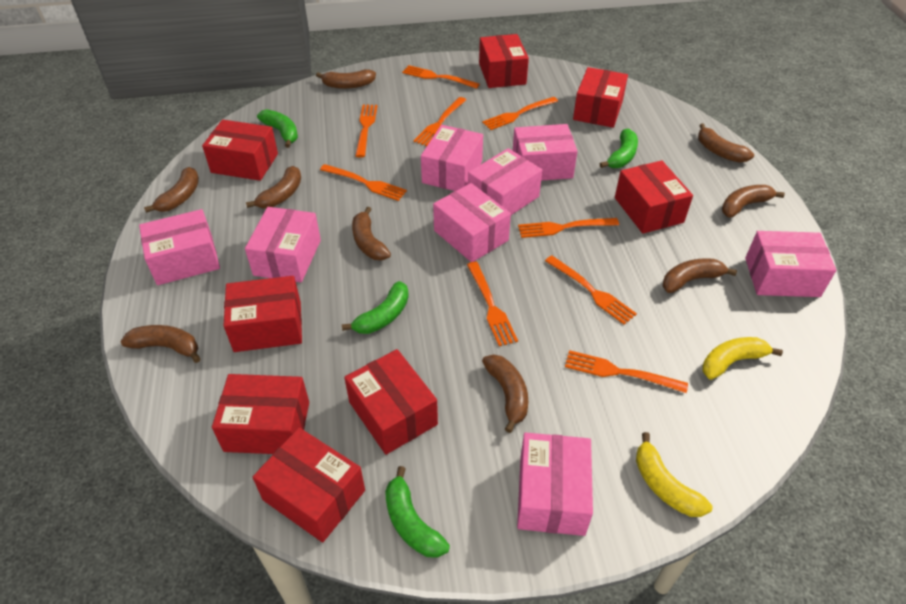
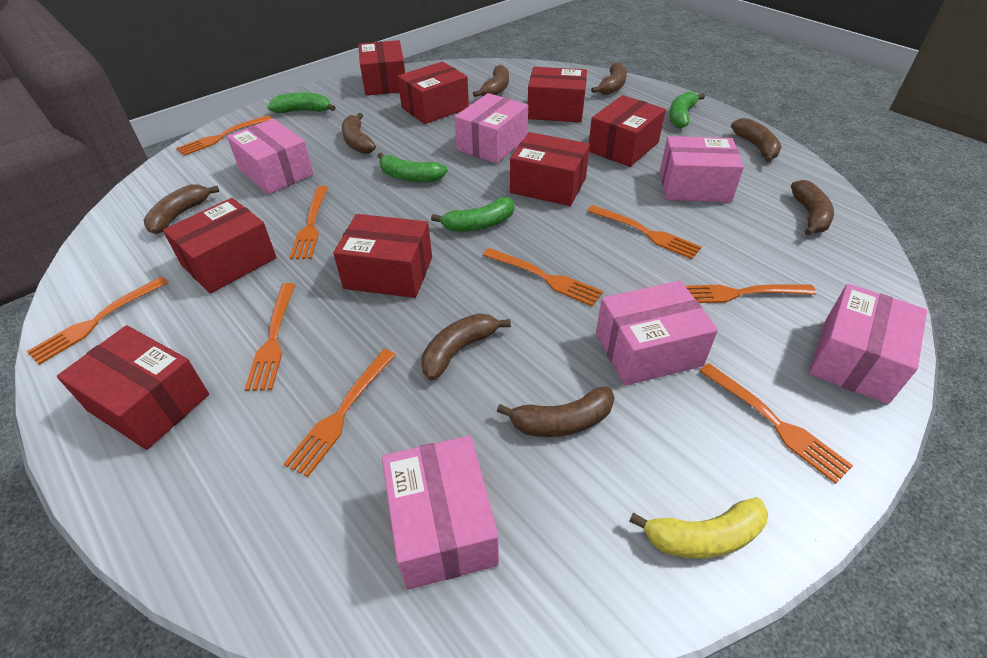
brown banana: [120,325,201,363] [144,167,199,213] [246,166,301,208] [316,69,376,89] [352,207,391,260] [482,354,528,433] [663,258,737,293] [698,123,754,163] [722,185,785,217] = 9 -> [144,184,219,234] [342,113,376,154] [421,313,511,380] [473,65,509,97] [497,386,615,437] [591,62,627,95] [731,118,781,163] [791,180,834,236] = 8
pink box: [139,209,220,285] [245,207,321,283] [421,125,483,191] [433,183,511,262] [468,148,542,215] [513,124,578,181] [517,433,593,536] [745,231,836,297] = 8 -> [227,119,314,194] [382,436,499,590] [455,93,528,164] [596,281,718,386] [660,136,744,202] [809,284,927,405] = 6
yellow banana: [636,432,713,517] [702,337,783,380] = 2 -> [629,497,768,558] = 1

